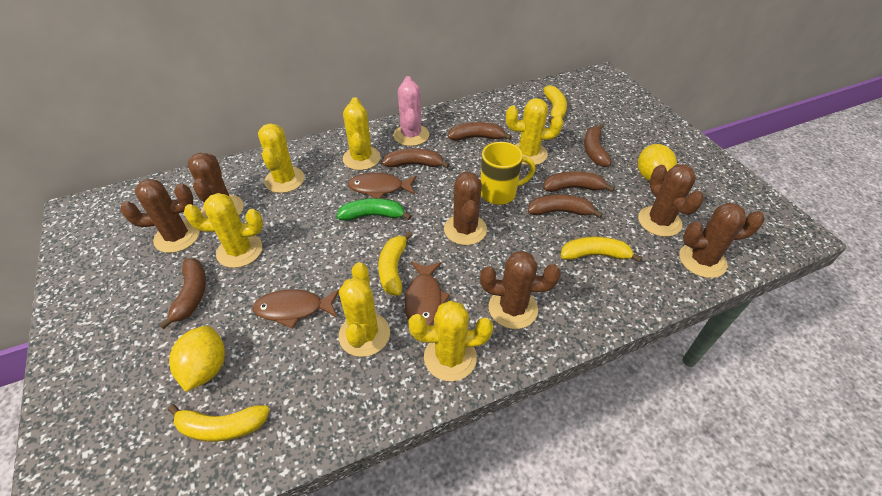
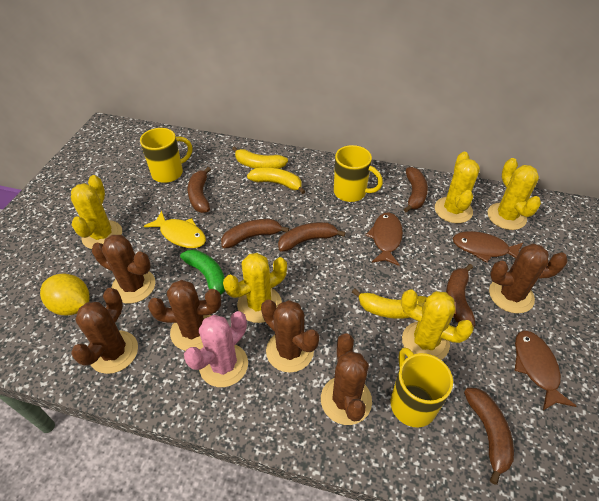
yellow banana: [168,404,270,442] [378,231,412,296] [544,85,567,123] [561,236,642,262] = 4 -> [232,146,288,169] [247,167,306,194] [352,289,427,319] = 3
yellow cactus: [184,193,263,268] [258,123,305,193] [339,262,390,357] [343,97,381,170] [409,301,493,381] [506,98,563,165] = 6 -> [71,175,122,249] [223,253,287,323] [401,289,474,360] [435,152,480,223] [488,158,541,230] = 5
yellow fish: none = 0 -> [144,211,206,248] = 1
yellow lemon: [169,326,225,392] [638,144,677,181] = 2 -> [40,274,90,316] = 1
yellow mug: [481,142,535,205] = 1 -> [140,128,192,183] [334,145,383,202] [391,347,453,427] = 3

